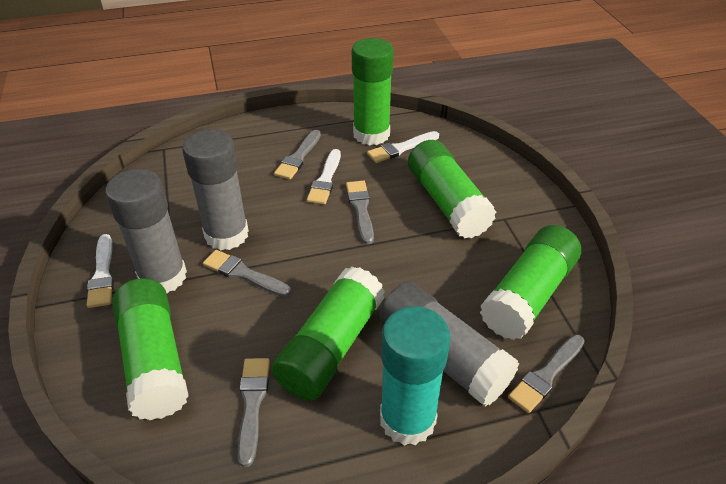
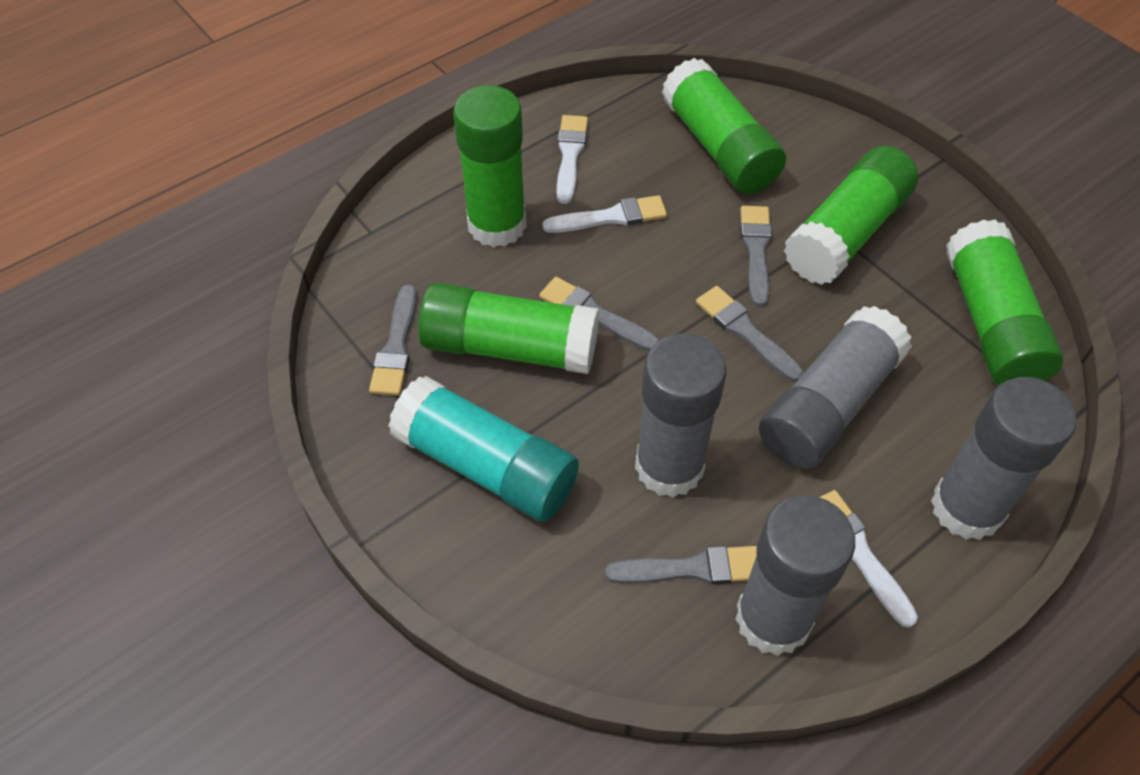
grey glue stick: [105,169,187,293] [182,129,249,250] [379,282,519,406] = 3 -> [635,333,726,498] [735,495,855,656] [759,306,912,469] [931,377,1076,540] = 4

